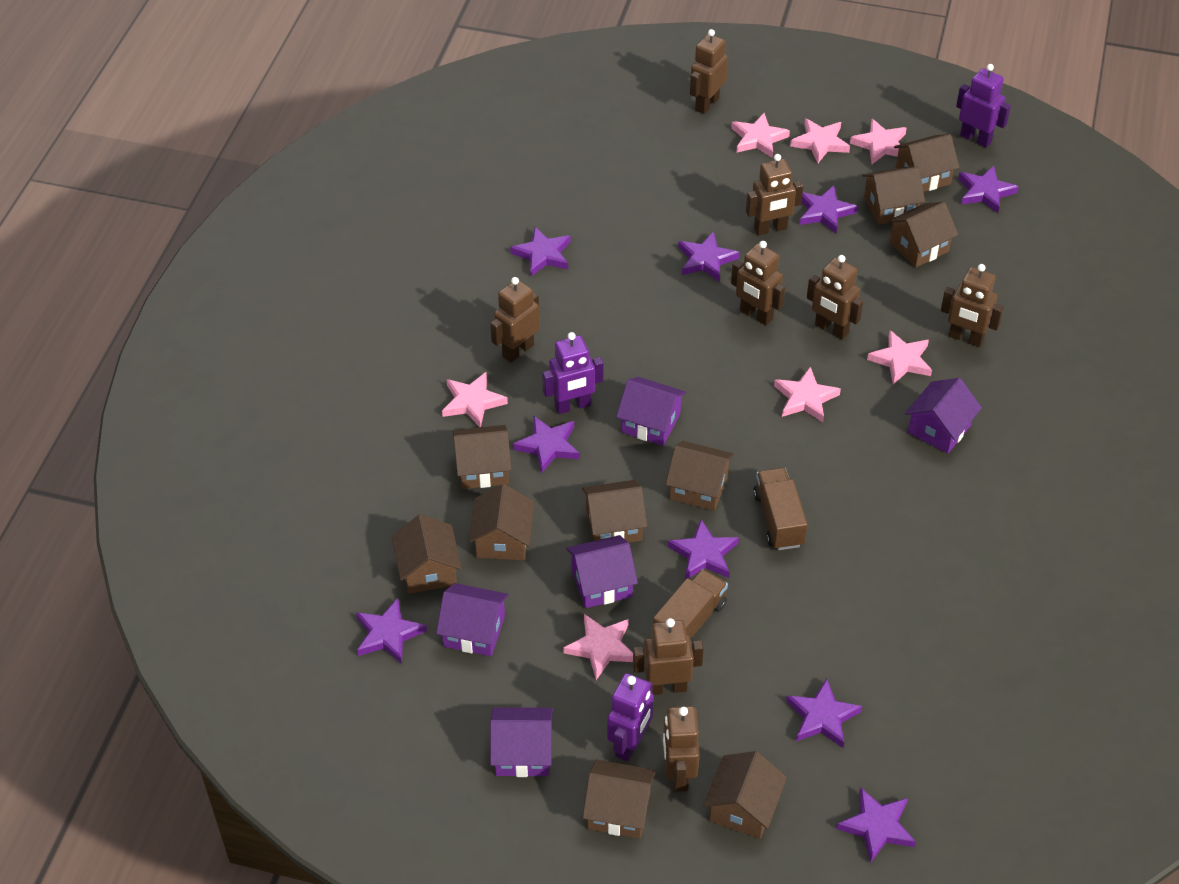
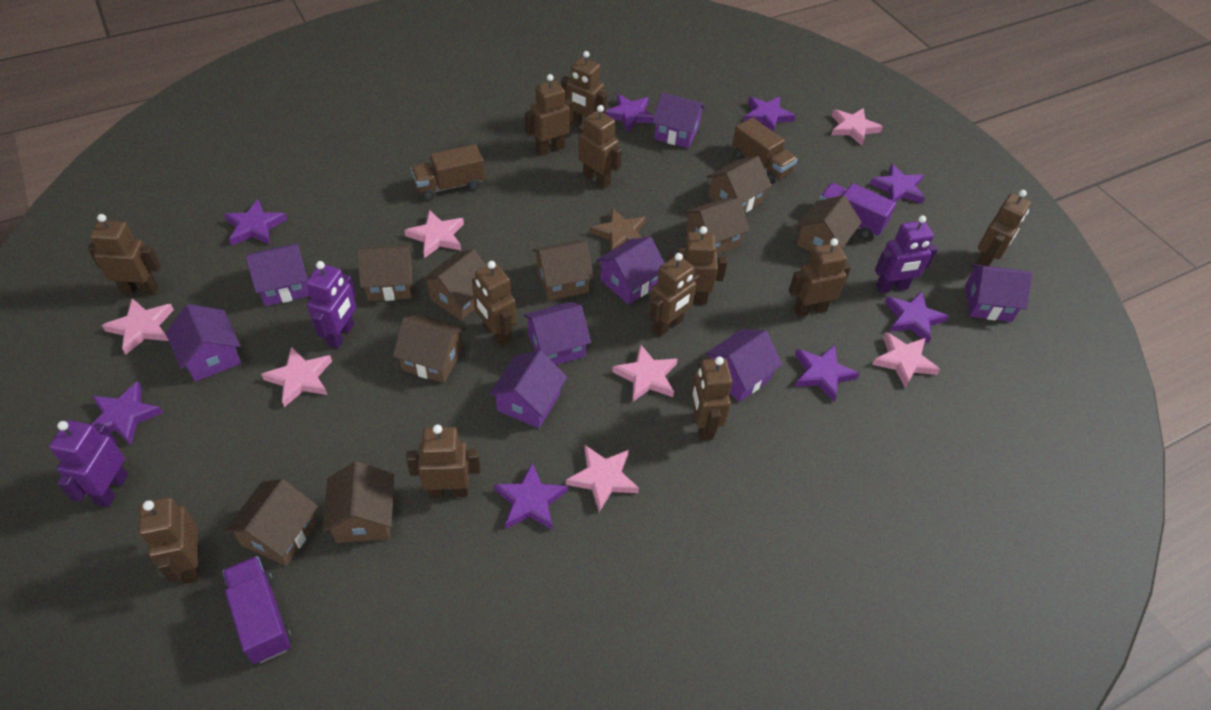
brown house: [392,514,462,594] [452,425,512,489] [468,484,535,560] [582,480,647,543] [582,759,656,839] [665,441,734,511] [703,751,787,839] [862,167,925,225] [887,202,958,268] [894,134,960,192] = 10 -> [225,479,318,566] [322,461,394,543] [357,245,412,301] [393,314,466,383] [421,249,486,321] [532,240,594,301] [684,197,750,254] [707,156,772,213] [796,195,862,252] = 9
brown robot: [490,277,540,363] [633,618,704,695] [663,706,700,792] [690,29,728,114] [731,241,785,325] [746,154,803,236] [807,255,863,340] [941,264,1004,347] = 8 -> [87,214,161,295] [138,497,199,584] [406,424,481,498] [472,261,516,347] [525,74,573,156] [561,51,607,126] [578,105,622,189] [649,253,699,337] [667,226,727,304] [690,356,733,441] [789,238,851,317] [976,190,1031,266] = 12
brown star: none = 0 -> [590,208,646,251] = 1
purple house: [436,583,509,656] [490,707,553,777] [567,535,638,608] [616,377,686,446] [905,378,982,454] = 5 -> [166,304,241,382] [245,243,310,306] [489,350,567,428] [523,302,591,365] [596,237,665,304] [652,93,705,148] [705,329,783,402] [965,264,1032,322] = 8
purple star: [356,598,427,664] [510,227,571,276] [513,415,580,474] [668,519,739,580] [678,231,739,282] [786,679,862,748] [800,185,858,233] [836,787,916,863] [958,166,1019,213] = 9 -> [91,381,163,445] [224,199,287,245] [494,462,568,530] [605,94,654,133] [744,97,796,131] [795,345,860,402] [870,164,925,204] [885,291,949,344] = 8
purple truck: none = 0 -> [222,556,292,664] [819,183,896,239] = 2

